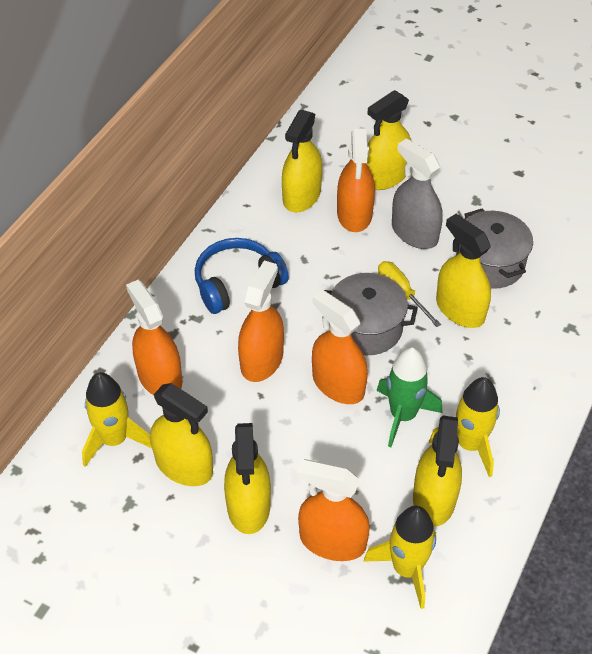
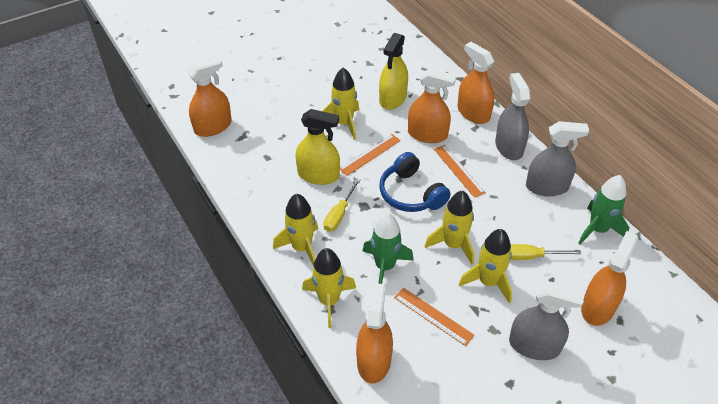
green rocket: [377,347,442,447] = 1 -> [363,213,414,284] [578,175,630,244] = 2
grey pot: [324,273,418,355] [456,208,533,289] = 2 -> none = 0
grey spray bottle: [392,138,443,249] = 1 -> [495,73,530,160] [509,283,584,360] [526,121,589,196] = 3
orange ruler: none = 0 -> [340,134,401,176] [394,288,475,346] [434,145,486,198] = 3
yellow rocket: [82,372,152,467] [364,506,436,609] [429,377,500,477] = 3 -> [273,194,318,266] [302,248,356,328] [322,68,359,140] [425,190,474,265] [459,229,512,303] = 5
yellow screwdriver: [378,261,441,327] = 1 -> [323,179,361,232] [510,244,581,260] = 2
yellow spray bottle: [150,383,213,486] [224,423,271,534] [282,109,322,212] [366,90,411,190] [413,416,462,526] [436,214,491,328] = 6 -> [295,109,340,185] [379,33,408,110] = 2

